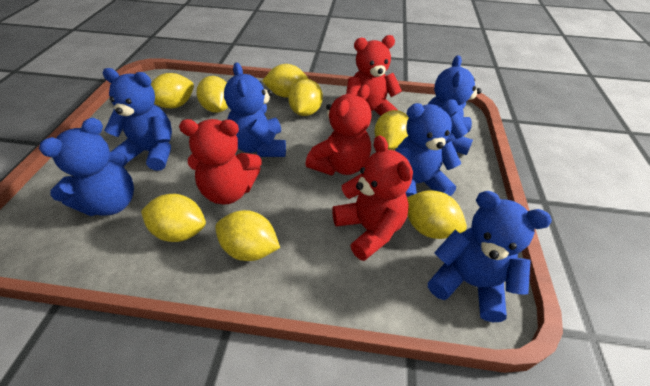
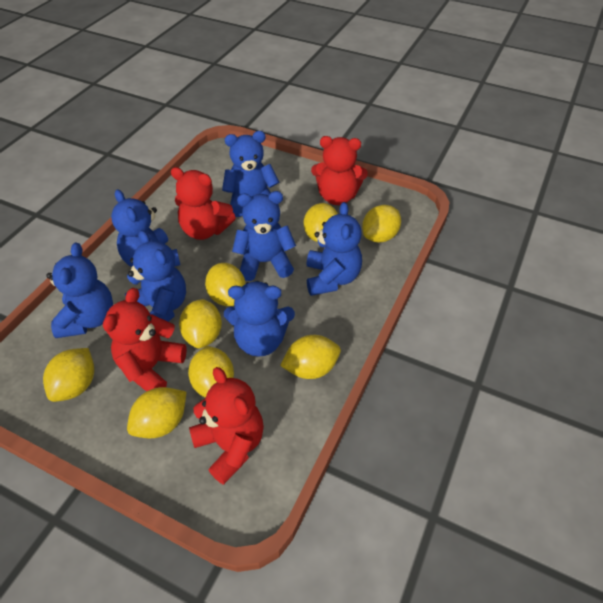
blue teddy bear: [39,118,134,216] [102,68,172,171] [224,63,286,157] [395,99,461,197] [428,55,481,155] [428,191,552,322] = 6 -> [46,243,113,338] [111,189,180,267] [125,230,186,322] [222,131,279,217] [224,281,295,357] [232,191,296,281] [306,202,362,296] = 7

